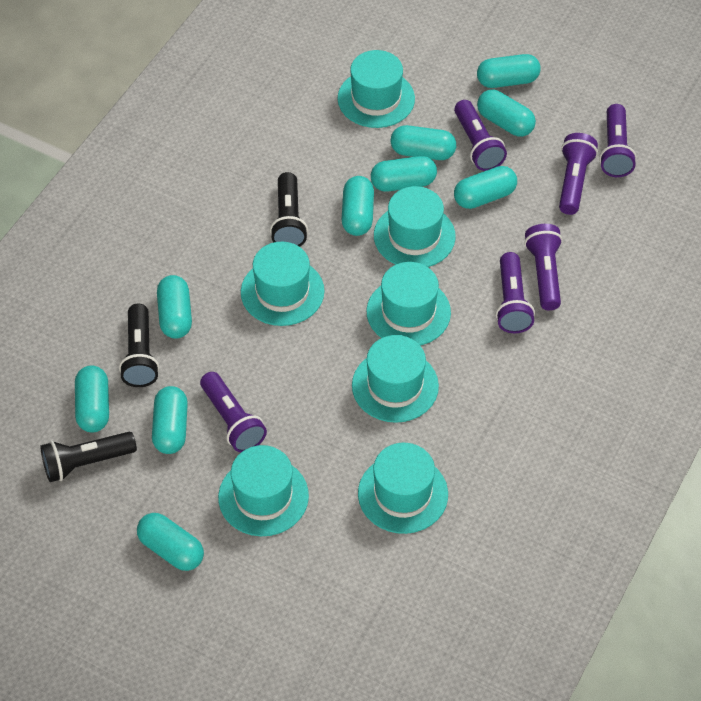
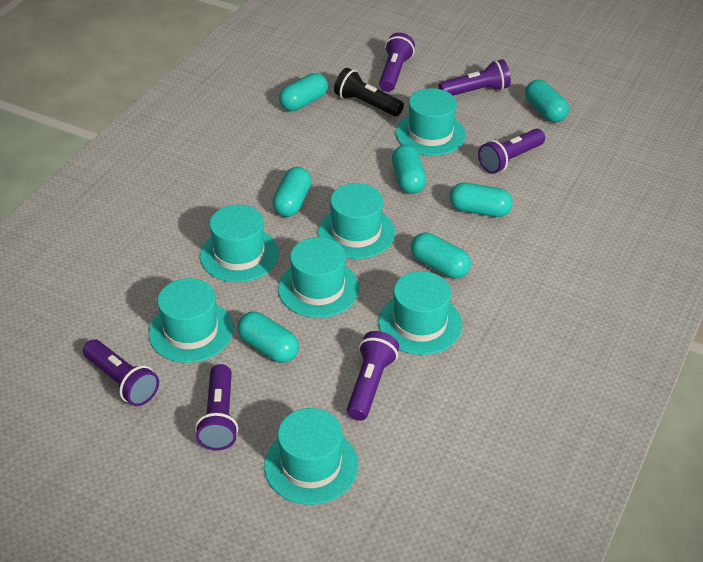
black flashlight: [40,432,137,482] [119,304,159,387] [270,172,308,247] = 3 -> [334,68,404,116] = 1
turquoise capsule: [75,366,109,432] [137,513,204,571] [152,386,188,454] [157,275,192,339] [342,176,374,236] [371,156,437,192] [391,125,456,160] [454,166,517,209] [477,54,541,88] [477,90,536,137] = 10 -> [237,312,299,363] [272,167,312,217] [279,73,328,111] [392,145,426,194] [411,232,471,279] [449,183,513,217] [525,80,569,122] = 7

